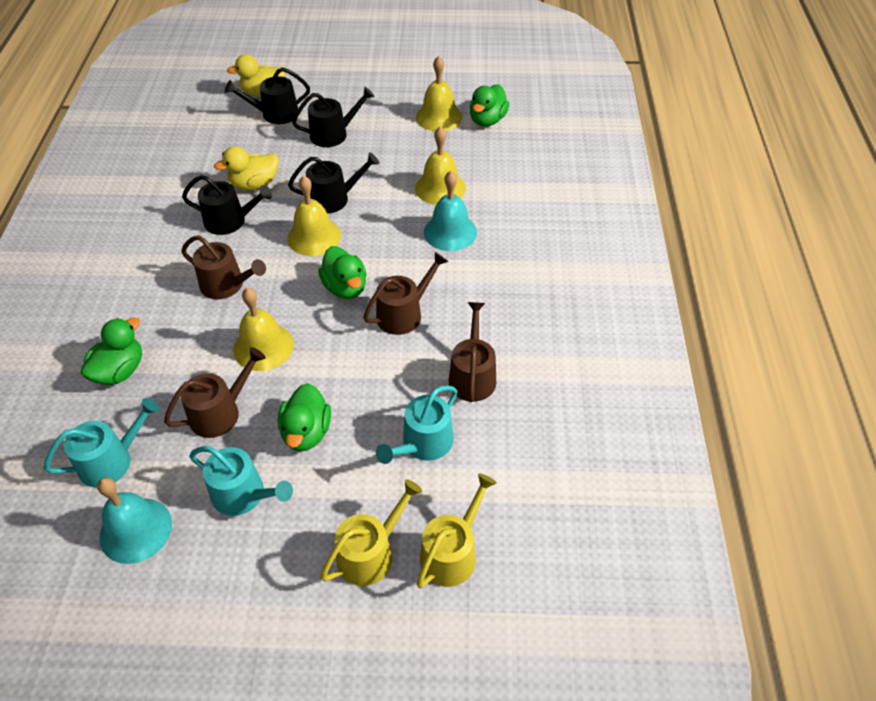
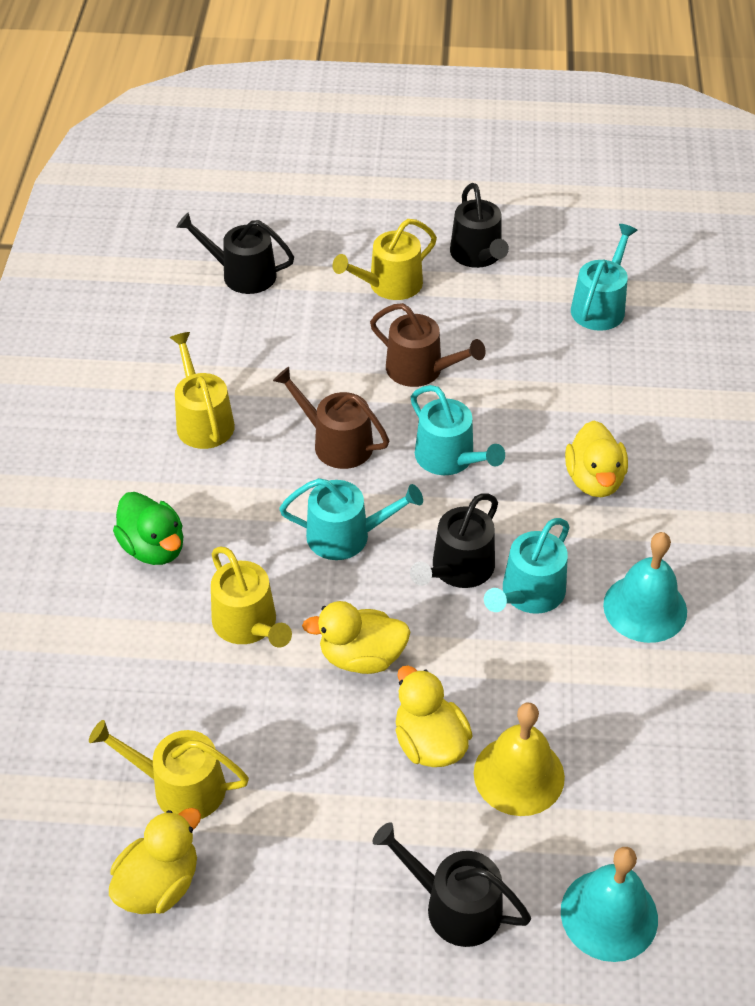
brown watering can: [164,347,266,438] [181,235,266,299] [363,252,448,335] [449,302,496,402] = 4 -> [273,367,389,469] [370,303,486,387] = 2
green duck: [81,317,142,385] [278,383,331,452] [318,246,367,299] [470,84,510,126] = 4 -> [113,492,184,565] = 1
turquoise watering can: [44,398,160,487] [190,446,293,516] [376,385,458,464] = 3 -> [279,478,423,560] [411,385,505,475] [484,518,570,614] [571,224,638,331] = 4
yellow bell: [233,288,294,371] [287,176,341,256] [415,126,466,205] [416,56,462,131] = 4 -> [474,703,565,816] = 1
yellow duck: [214,146,278,190] [227,54,285,97] = 2 -> [109,808,201,914] [302,601,410,674] [395,666,473,767] [565,420,628,497] = 4
yellow watering can: [320,479,422,586] [417,473,497,588] = 2 -> [89,720,249,819] [170,332,235,449] [211,546,292,648] [333,219,437,300] = 4

